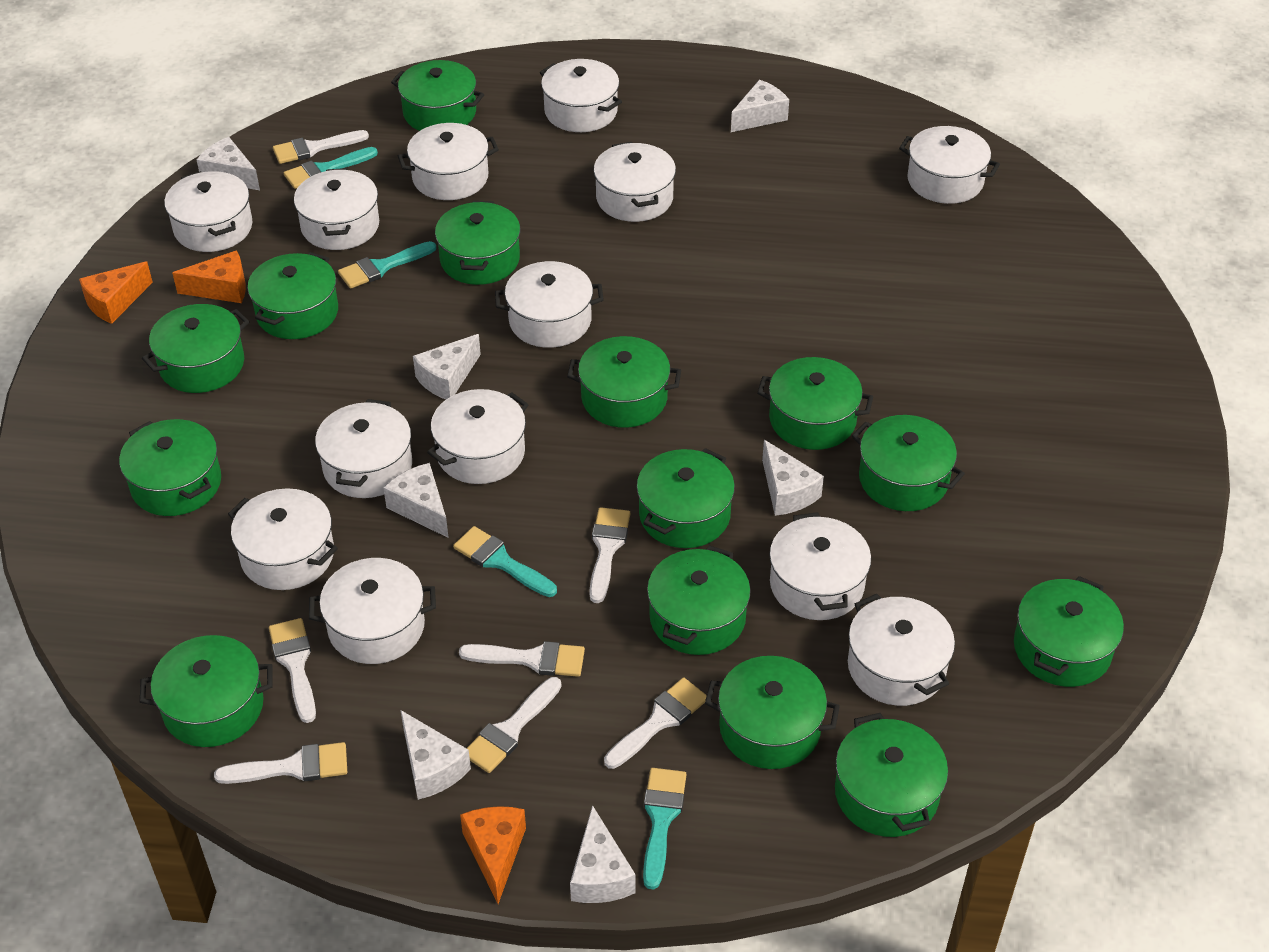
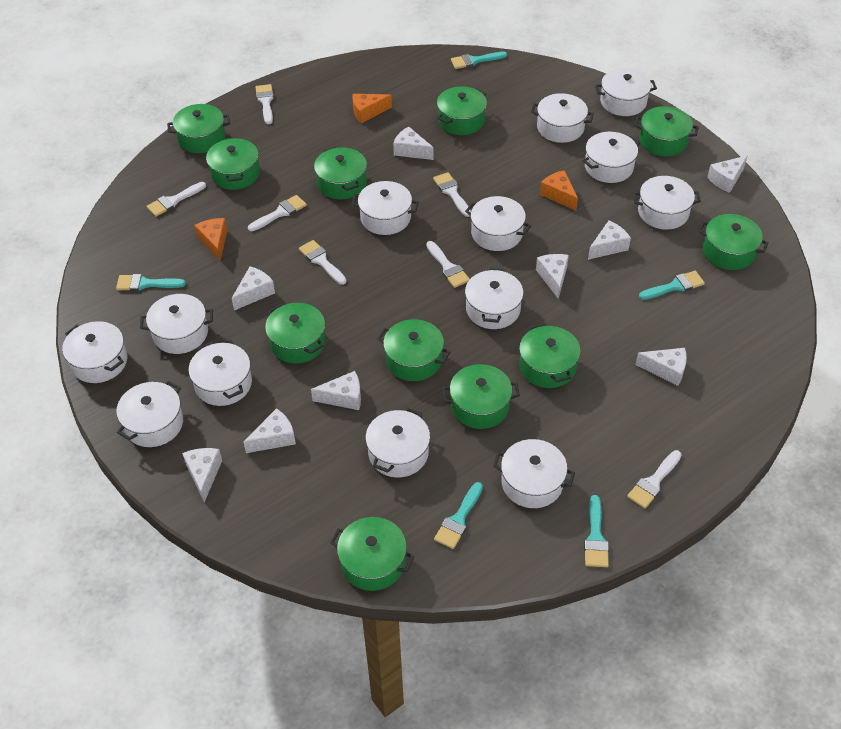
green pot: [119,419,221,516] [140,635,273,747] [142,304,249,393] [248,252,338,339] [391,60,484,131] [435,201,520,285] [567,336,681,428] [637,448,735,548] [647,545,751,655] [705,656,840,769] [757,357,873,450] [835,713,948,837] [852,415,965,511] [1014,576,1124,687] = 14 -> [167,104,230,153] [206,137,260,190] [265,303,326,364] [314,147,367,200] [330,517,414,591] [378,319,450,381] [437,86,487,135] [442,364,520,429] [519,323,581,388] [634,106,699,156] [698,214,769,270] = 11
turquoise brush: [284,147,378,189] [338,241,436,289] [453,526,557,597] [643,768,687,889] = 4 -> [116,274,186,291] [434,482,483,549] [451,52,507,69] [584,495,609,567] [639,271,705,300] = 5
white cheese: [196,137,260,190] [383,463,449,538] [401,710,471,800] [413,334,481,399] [570,805,636,903] [731,80,789,132] [762,440,824,516] = 7 -> [182,448,222,502] [232,267,275,310] [243,408,296,453] [311,371,361,410] [393,127,433,160] [536,254,569,299] [588,221,631,260] [635,348,687,386] [707,156,747,193] = 9

